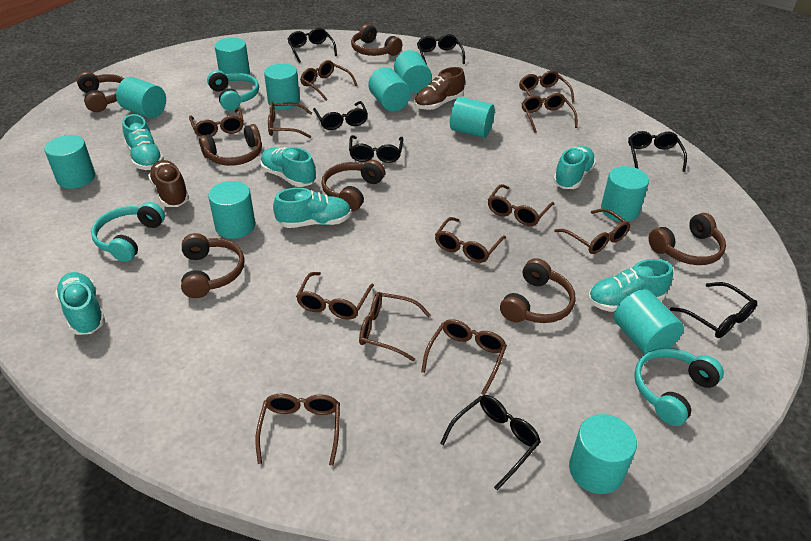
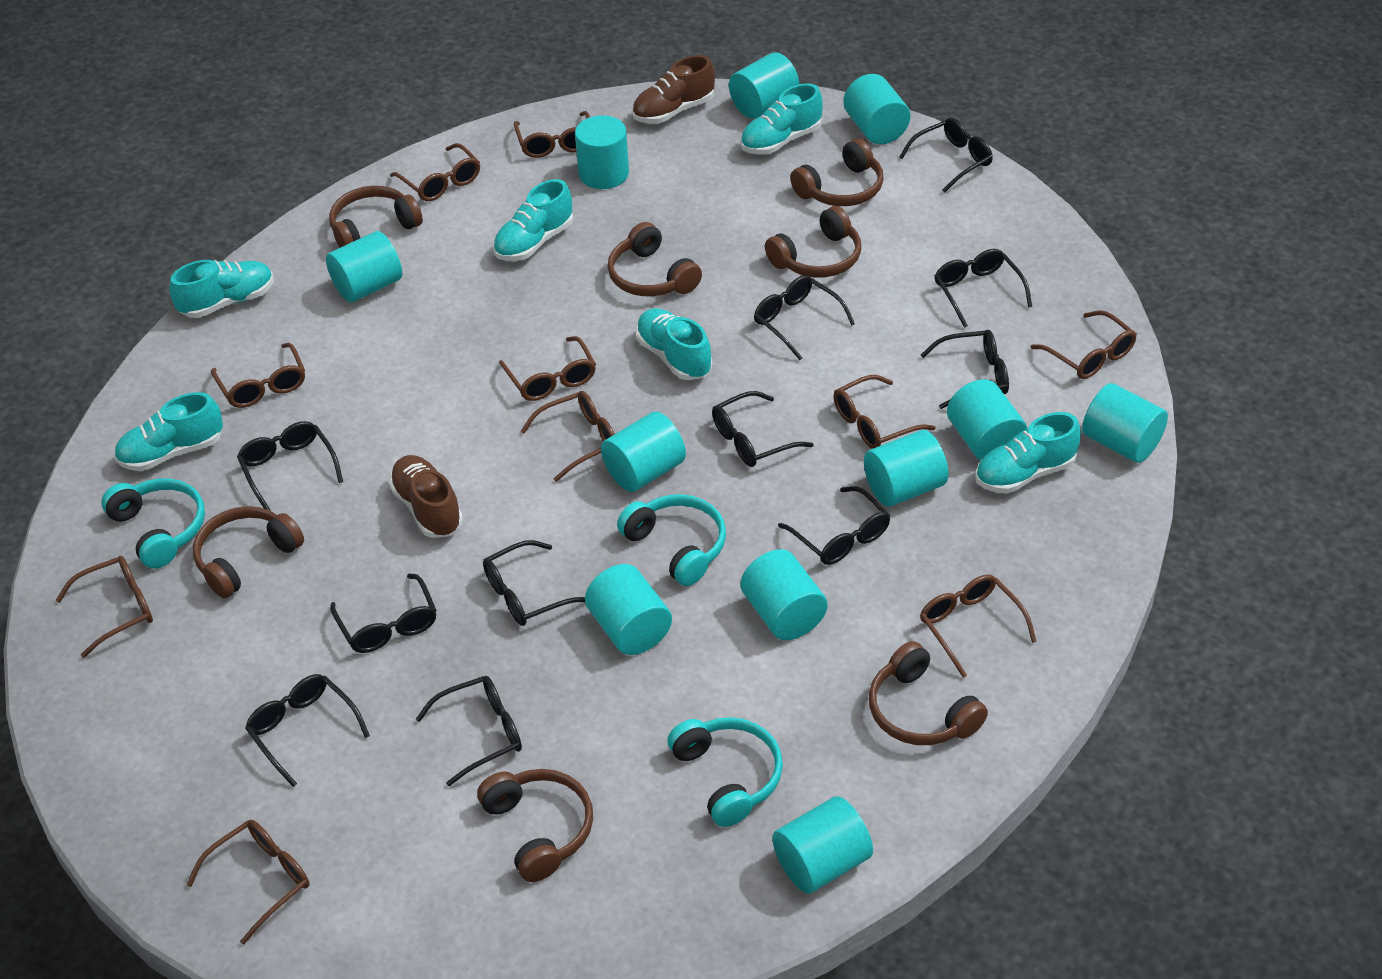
black glasses: [287,28,337,63] [313,101,368,130] [349,135,403,163] [417,34,465,64] [440,395,541,490] [628,131,687,172] [670,282,757,338] = 7 -> [237,421,343,510] [245,674,370,787] [330,573,437,653] [416,676,522,786] [483,540,585,626] [712,391,814,467] [754,275,855,360] [778,486,891,565] [899,118,993,193] [921,330,1009,409] [935,249,1032,328] = 11
brown glasses: [189,108,244,137] [255,394,340,466] [268,102,312,138] [296,272,374,320] [300,60,358,101] [359,292,431,361] [421,319,507,395] [435,217,506,263] [488,184,554,226] [519,70,575,102] [521,93,578,133] [554,208,630,254] = 12 -> [56,556,153,658] [187,820,309,945] [211,343,305,408] [390,143,480,201] [499,336,596,401] [514,111,590,158] [521,391,615,482] [833,375,936,449] [920,574,1037,678] [1031,310,1137,379] = 10

